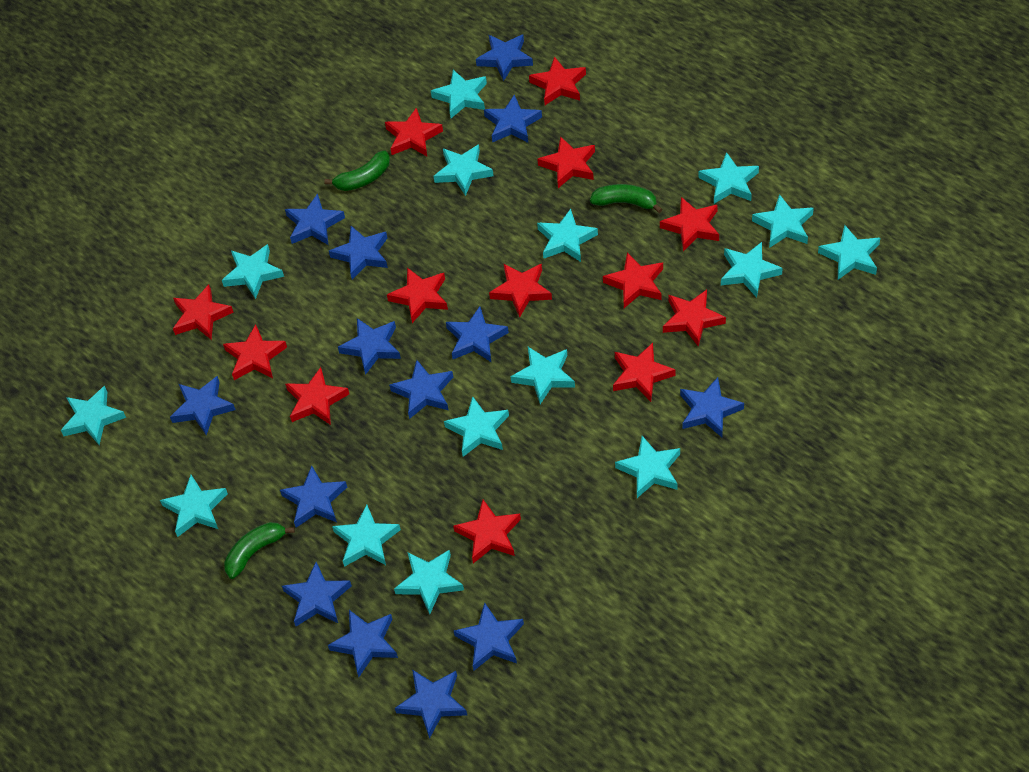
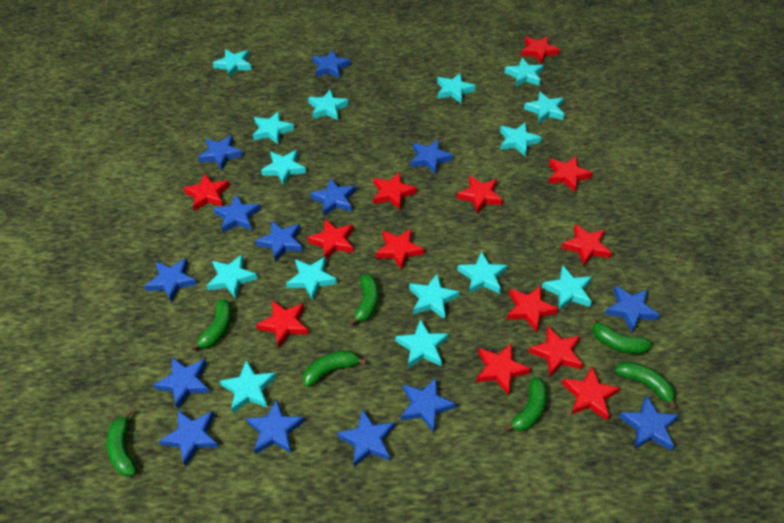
green banana: [224,522,295,579] [324,151,390,191] [590,184,662,213] = 3 -> [106,410,137,477] [190,299,232,350] [303,350,366,387] [349,274,379,325] [504,377,547,431] [589,317,653,354] [615,361,677,410] = 7

